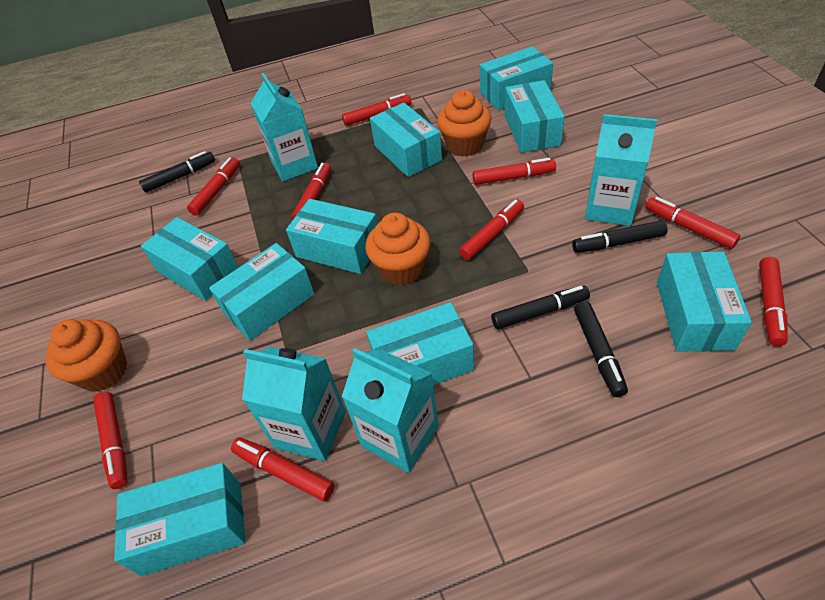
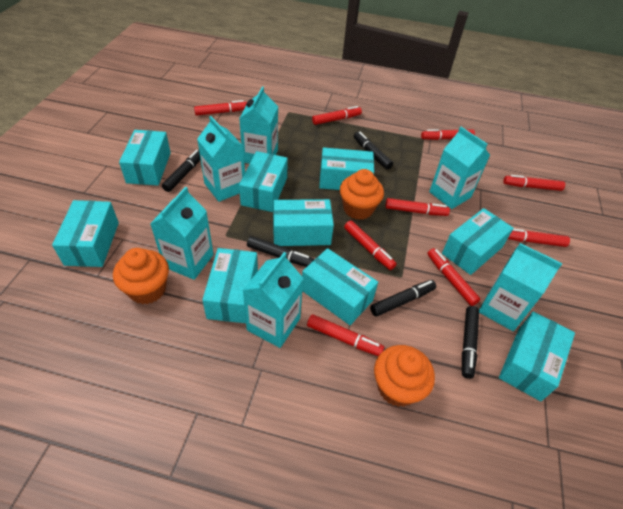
black marker: [139,151,215,193] [491,286,590,329] [572,220,668,253] [574,301,628,397] = 4 -> [162,150,201,192] [247,236,314,267] [354,132,393,170] [370,280,436,317] [462,306,479,379] = 5
turquoise carton: [242,347,346,461] [251,73,318,182] [342,348,439,473] [585,114,657,226] = 4 -> [150,187,214,280] [197,116,245,202] [239,86,278,164] [242,252,304,348] [429,127,490,209] [479,243,562,331] = 6

